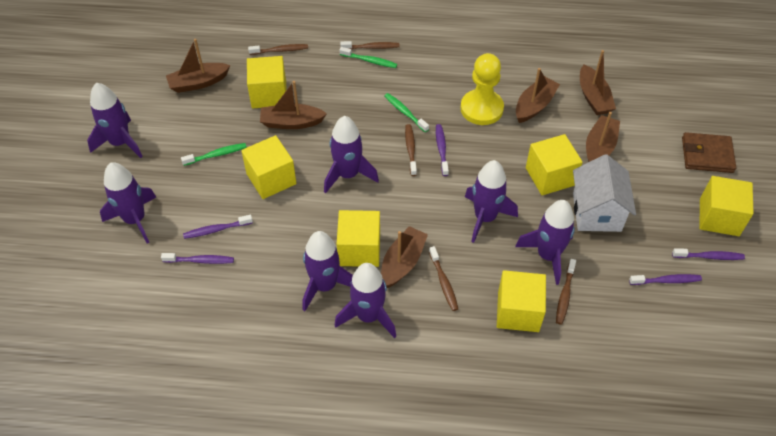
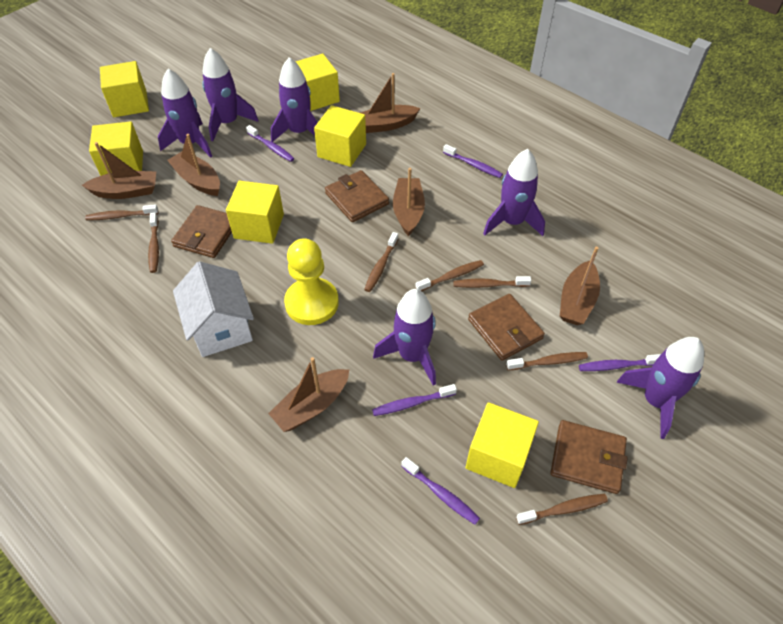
brown toothbrush: [248,44,308,55] [340,41,400,49] [405,124,417,176] [429,246,458,311] [556,259,576,325] = 5 -> [85,204,158,220] [148,213,159,273] [364,232,398,292] [415,260,484,291] [453,276,531,288] [506,352,588,371] [516,494,608,525] = 7
brown wallet: [682,132,736,173] = 1 -> [171,205,232,258] [325,170,389,222] [468,294,545,360] [550,420,628,494] = 4
green toothbrush: [181,143,247,166] [340,47,397,68] [384,93,429,132] = 3 -> none = 0
purple rocket: [87,83,143,158] [100,162,156,244] [303,231,353,311] [324,116,379,193] [334,263,396,338] [465,160,518,243] [515,200,575,285] = 7 -> [158,69,212,158] [202,48,258,141] [271,57,318,142] [373,289,436,386] [483,149,545,236] [616,337,704,439] = 6

